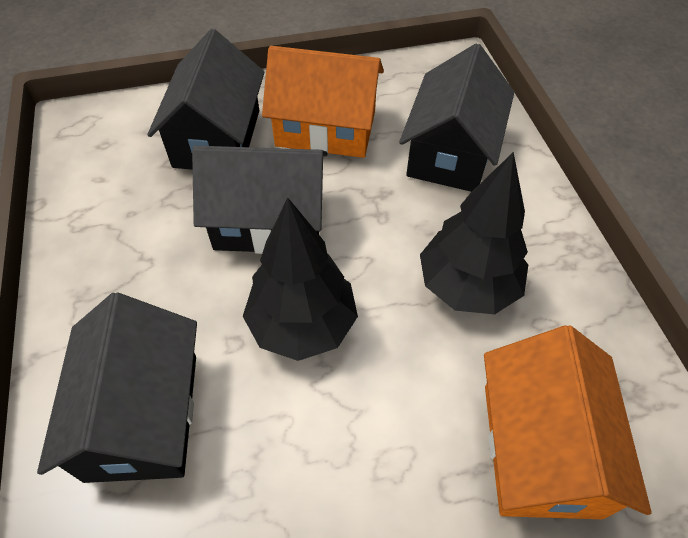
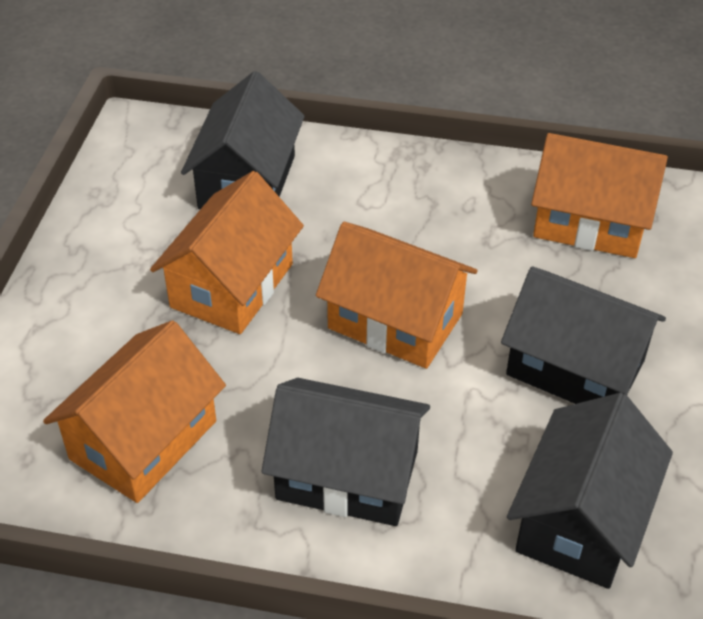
black tree: [243,198,358,361] [420,152,528,314] = 2 -> none = 0
orange house: [262,46,384,158] [484,325,651,519] = 2 -> [43,320,226,503] [150,171,304,334] [316,222,478,369] [531,133,668,258] = 4

